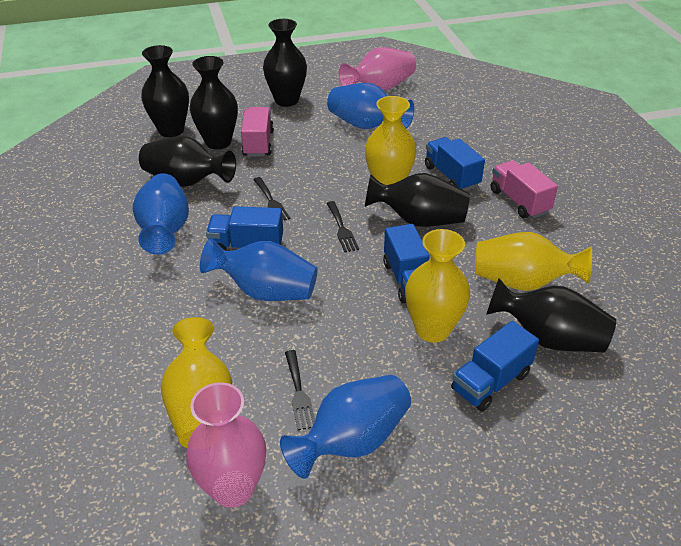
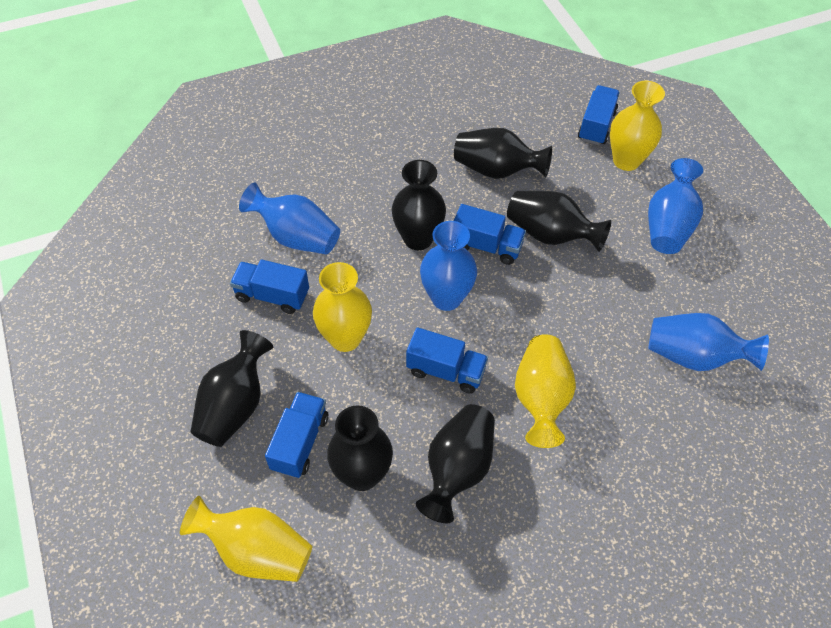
black fork: [253,177,290,220] [285,350,315,430] [326,201,359,252] = 3 -> none = 0
blue truck: [206,206,283,250] [383,224,430,303] [425,137,485,191] [451,321,539,412] = 4 -> [230,260,309,314] [265,392,328,478] [406,327,488,394] [454,204,526,265] [578,85,620,145] = 5
pink truck: [241,107,274,157] [491,160,558,218] = 2 -> none = 0
pink vase: [186,383,266,508] [339,47,416,91] = 2 -> none = 0

